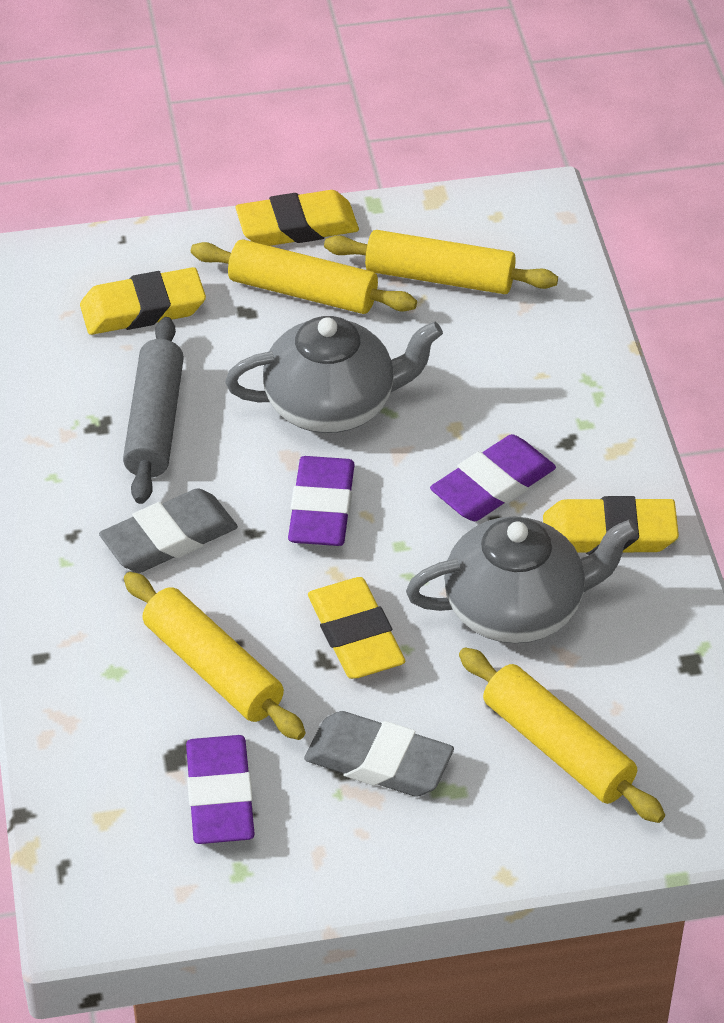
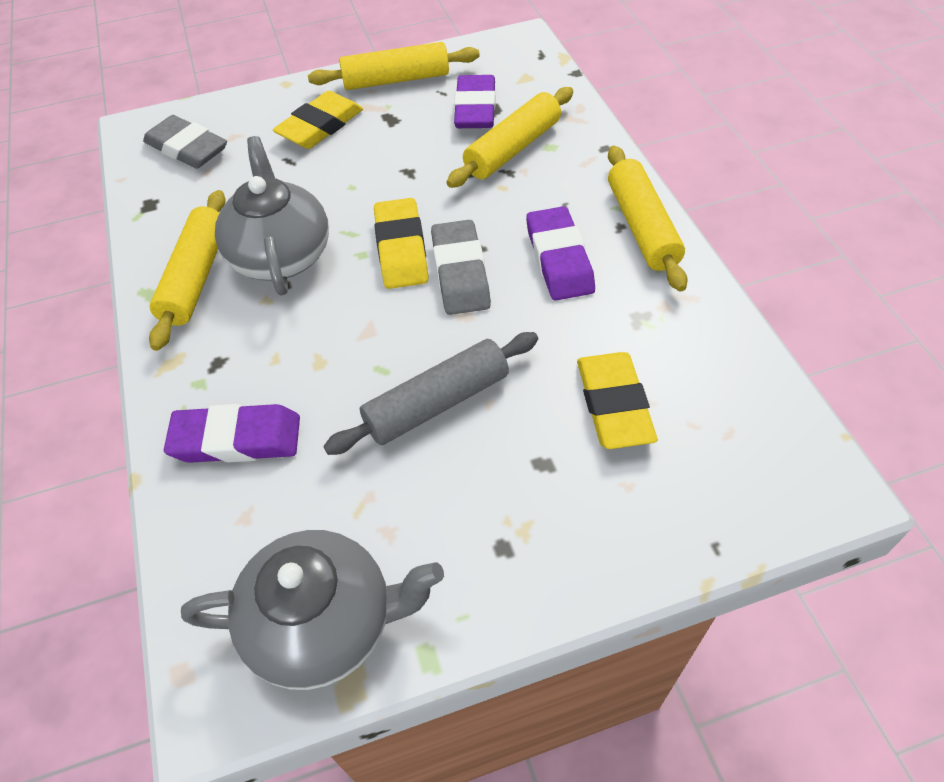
yellow eraser: [80,267,206,335] [235,190,359,246] [308,577,405,679] [543,496,679,555] = 4 -> [273,91,363,149] [374,198,429,289] [577,352,658,449] = 3

